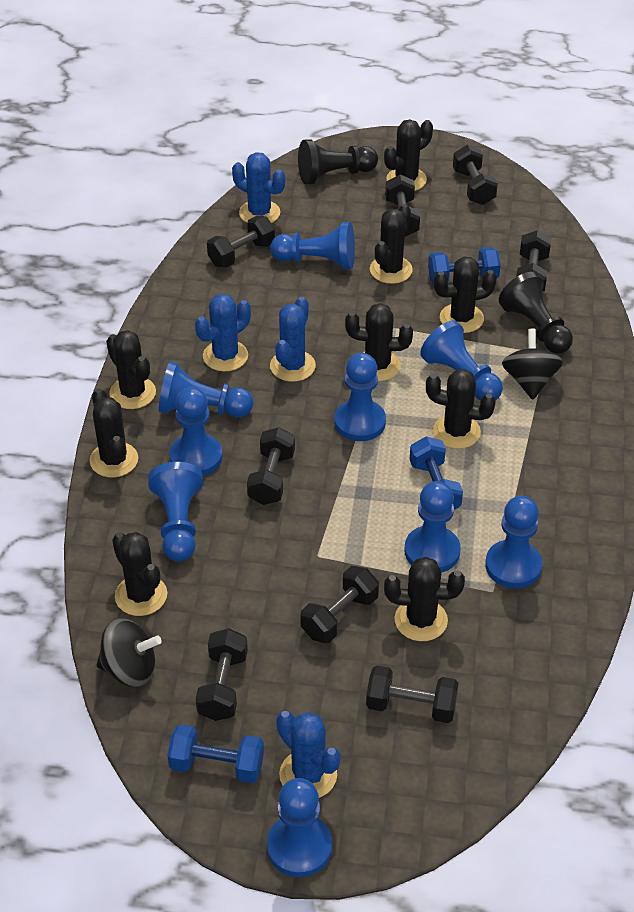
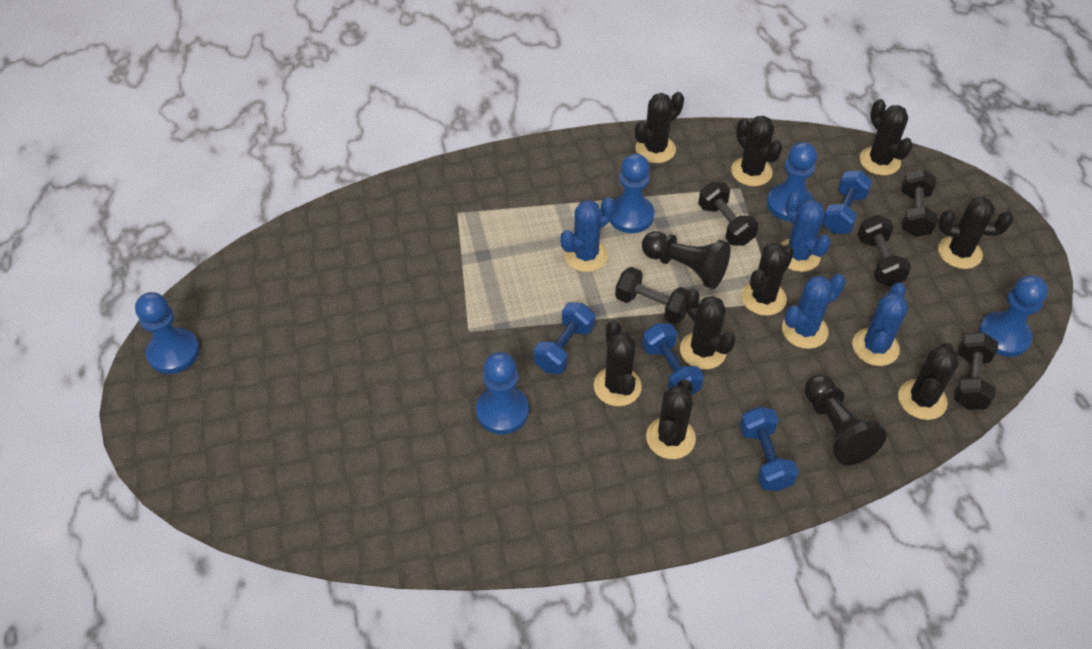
black dumbbell: [196,628,248,721] [207,216,275,268] [247,427,295,505] [301,566,379,643] [366,666,459,723] [385,174,420,237] [453,145,498,205] [516,230,551,292] = 8 -> [615,267,688,324] [698,182,759,246] [858,215,911,286] [902,169,937,237] [954,332,998,410] = 5
black spinning top: [97,618,162,687] [502,329,563,400] = 2 -> none = 0
blue dumbbell: [167,724,264,783] [410,437,463,510] [428,247,501,283] = 3 -> [534,302,595,374] [642,323,704,395] [740,407,799,491] [822,171,873,234] = 4
blue pawn: [148,462,203,562] [159,362,253,418] [170,387,222,476] [267,778,332,877] [270,222,355,269] [334,353,386,441] [405,481,461,573] [420,320,503,401] [485,496,542,589] = 9 -> [135,292,200,374] [476,352,529,434] [609,154,654,233] [767,142,817,221] [978,275,1048,357] = 5

